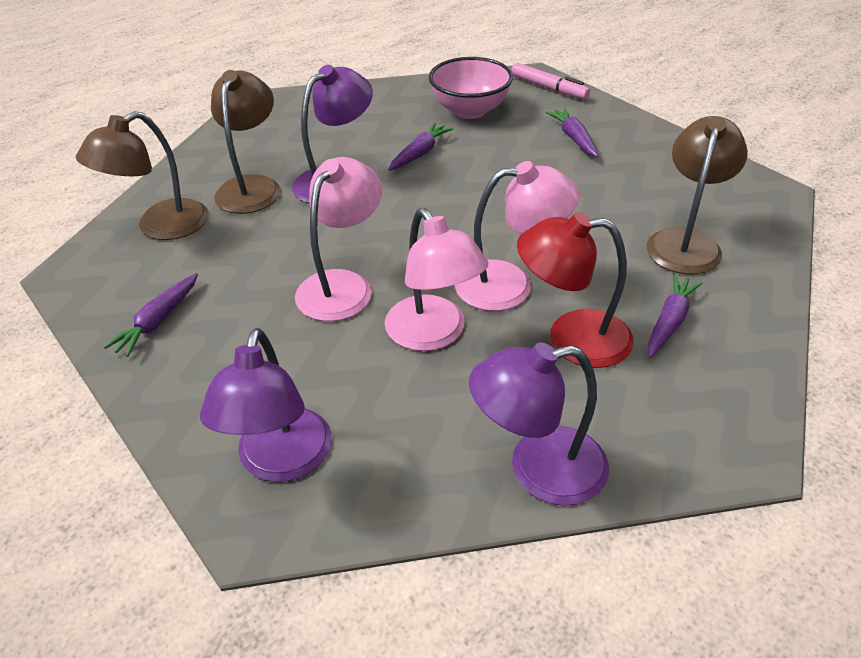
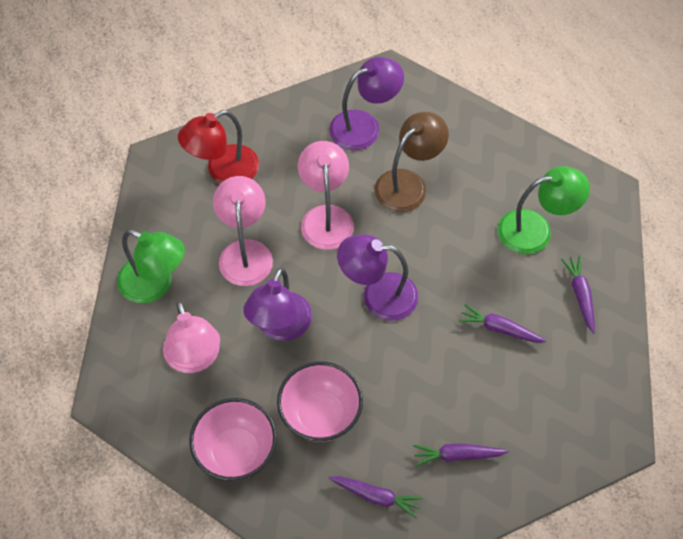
brown lamp: [76,111,209,240] [211,70,281,214] [647,116,748,274] = 3 -> [374,112,449,212] = 1
green lamp: none = 0 -> [117,229,185,303] [498,166,590,254] = 2
pink bowl: [429,57,513,119] = 1 -> [189,398,277,481] [277,361,363,442] = 2
pink marker: [511,63,590,100] = 1 -> none = 0

